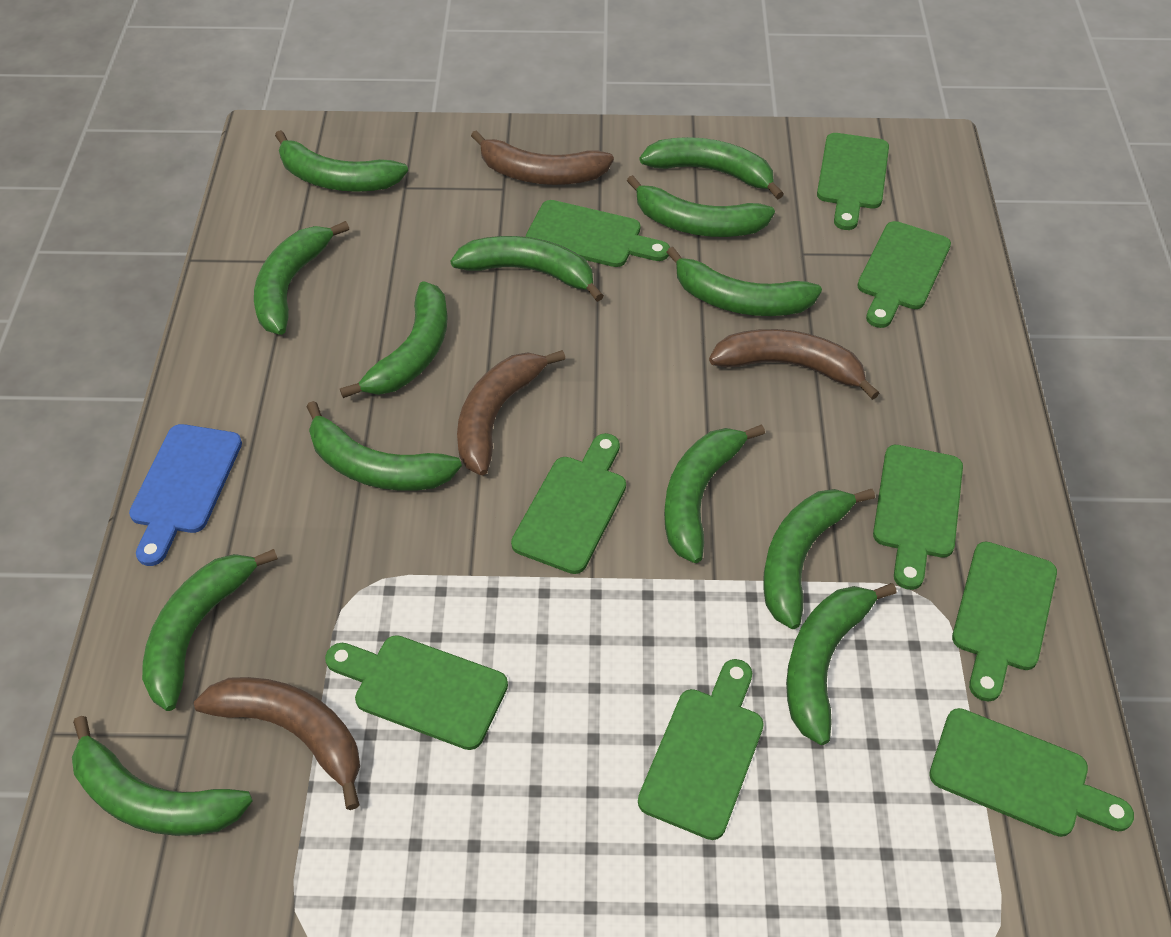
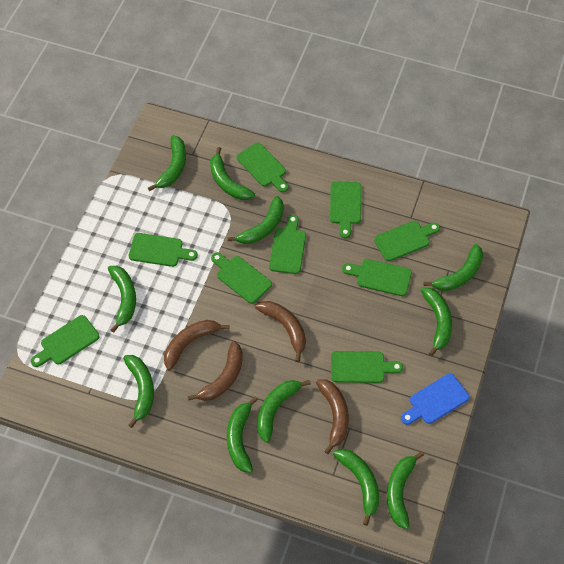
green banana: [72,716,252,836] [142,549,278,711] [254,221,349,335] [275,130,408,192] [307,401,462,491] [340,281,448,398] [451,236,604,302] [627,175,775,237] [640,137,784,200] [664,424,765,563] [666,247,822,316] [763,489,875,629] [786,583,897,745] = 13 -> [108,266,136,333] [123,355,154,428] [148,135,186,191] [210,147,255,200] [227,396,258,473] [228,196,284,244] [257,380,311,443] [333,449,379,526] [387,451,424,529] [421,288,452,356] [423,244,483,291] = 11

